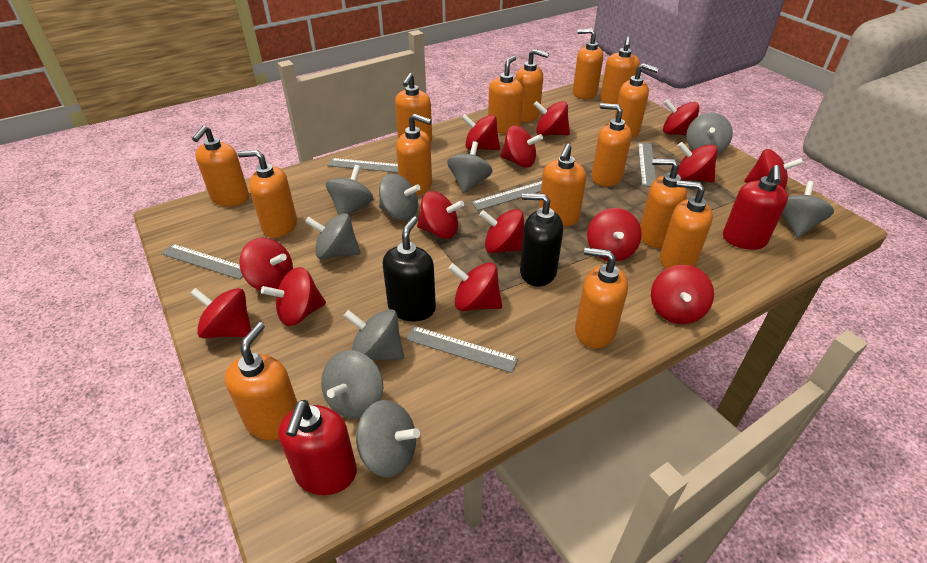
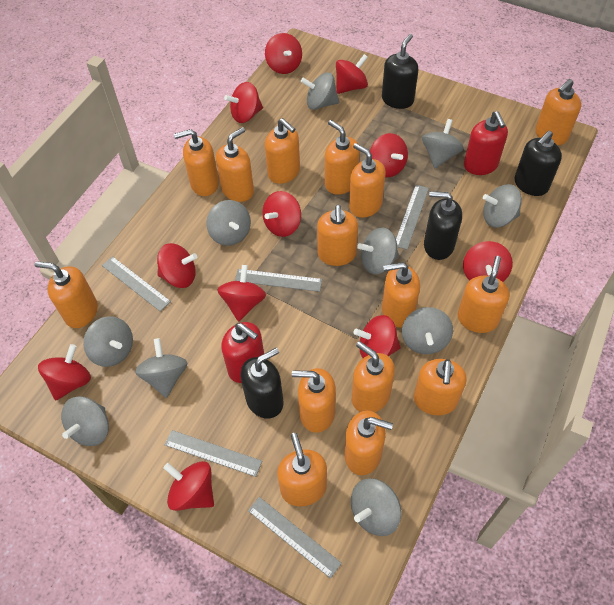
black soap dispenser: [383,216,436,321] [520,193,563,287] = 2 -> [240,348,284,419] [382,34,418,109] [424,191,462,260] [515,131,562,196] = 4
grey spinning top: [305,213,360,259] [321,350,383,419] [326,165,373,215] [344,309,404,361] [356,400,420,477] [379,174,421,221] [447,141,493,193] [686,113,733,154] [782,181,834,238] = 9 -> [61,396,109,446] [83,316,133,367] [135,338,187,398] [206,200,251,246] [301,72,339,110] [351,478,402,536] [357,227,399,274] [402,307,453,354] [422,119,464,168] [483,184,522,227] = 10
red spinning top: [190,288,251,338] [239,238,293,291] [261,267,326,326] [417,191,464,239] [448,263,502,311] [461,114,500,150] [479,209,524,253] [500,125,543,167] [533,101,570,136] [587,208,642,261] [651,265,714,324] [663,99,699,136] [677,142,718,182] [744,149,804,190] = 14 -> [38,344,91,400] [157,243,197,288] [163,461,214,511] [217,265,266,321] [224,82,263,123] [262,191,301,237] [265,33,302,74] [336,54,368,94] [353,315,401,358] [370,133,408,177] [463,241,513,282] = 11

